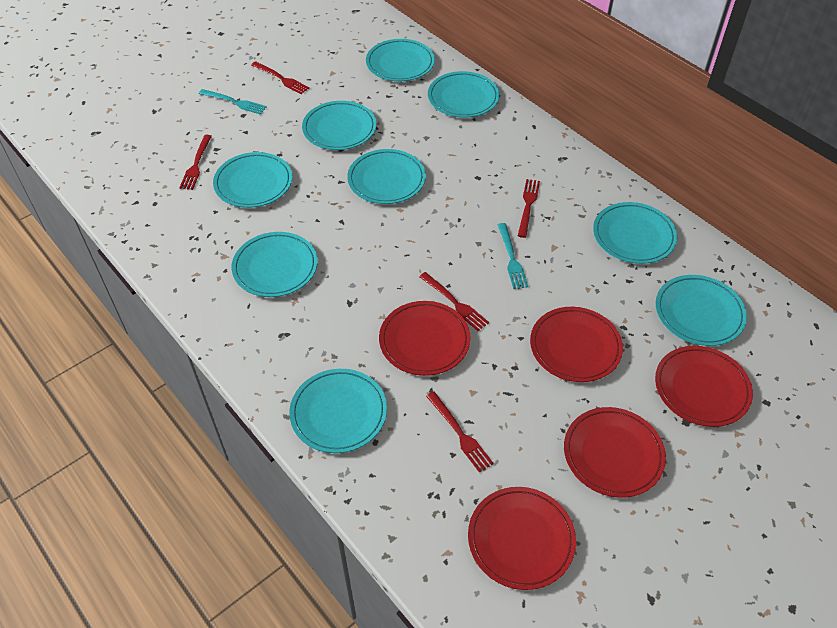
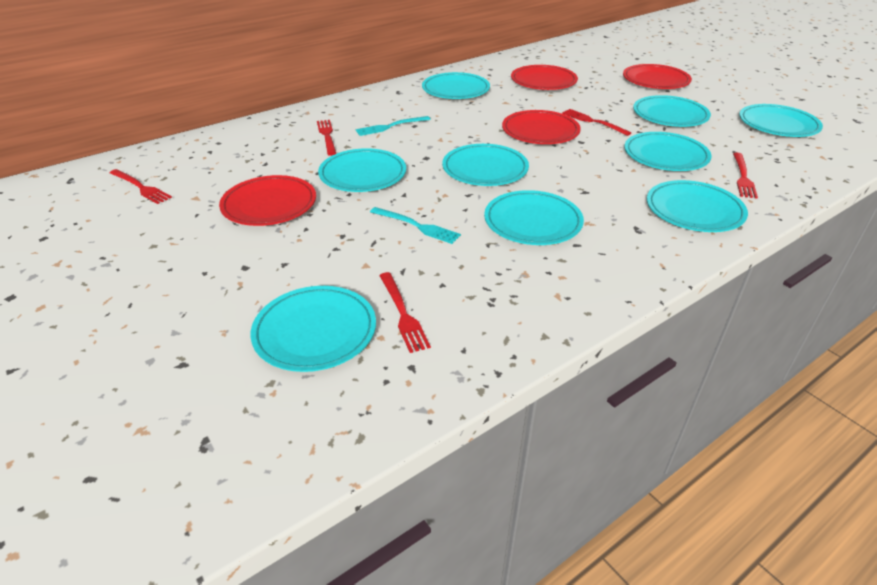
red plate: [379,301,471,376] [468,487,576,590] [530,307,623,382] [564,407,666,498] [655,346,753,427] = 5 -> [219,175,316,226] [502,110,581,144] [511,65,578,90] [623,64,692,89] = 4

